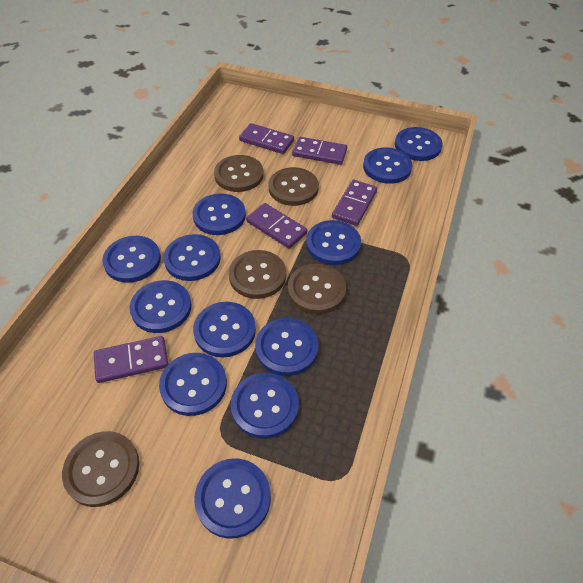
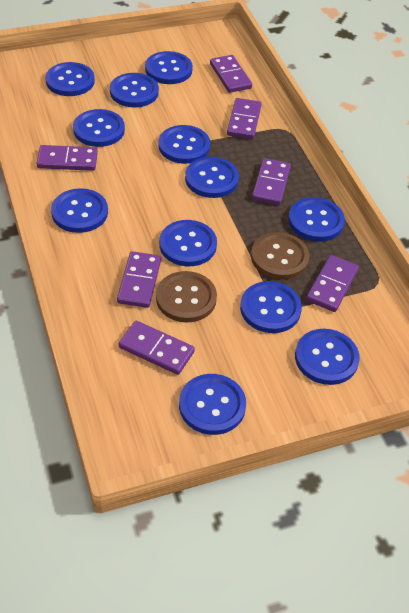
brown button: [62,431,139,507] [214,155,264,192] [229,250,286,299] [268,167,319,206] [288,264,346,314] = 5 -> [156,271,217,323] [251,232,309,280] = 2
purple domino: [94,336,168,383] [239,123,294,154] [246,203,307,249] [292,137,347,165] [332,180,377,226] = 5 -> [37,145,98,171] [117,251,161,308] [119,321,195,375] [210,55,252,93] [227,98,262,139] [252,158,291,205] [306,255,359,312] = 7

